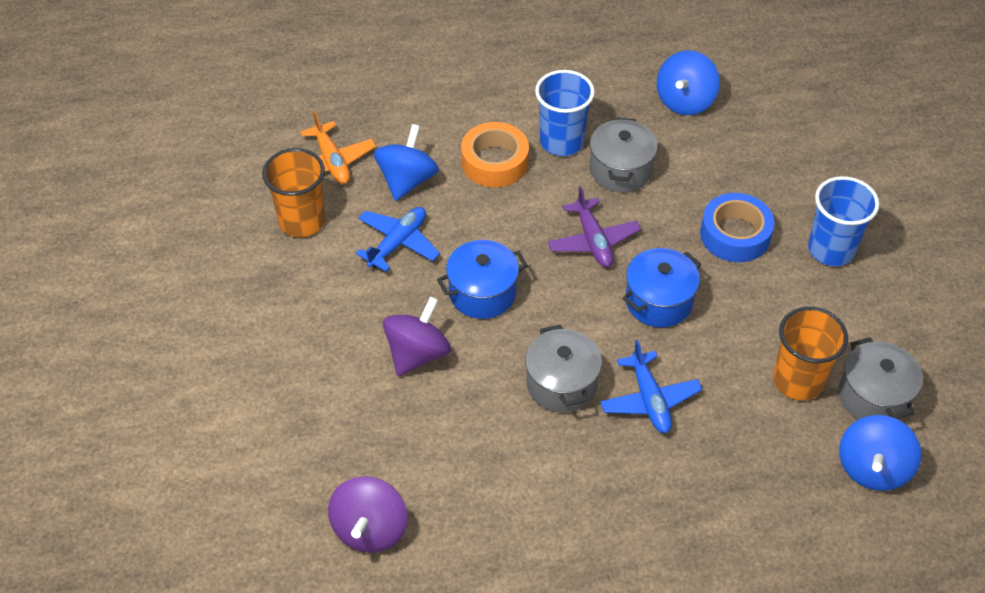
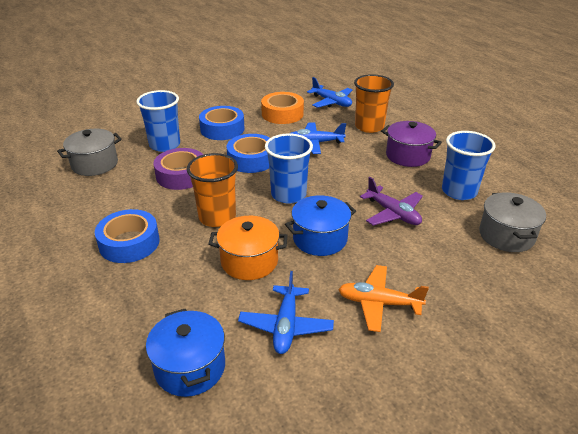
blue cup: [535,70,595,156] [808,176,879,266] = 2 -> [136,90,180,152] [265,133,313,204] [442,131,496,200] = 3
blue plane: [356,207,440,272] [600,340,702,433] = 2 -> [238,271,334,354] [290,122,346,154] [307,77,353,108] = 3
blue spinning top: [374,124,439,201] [657,50,720,115] [839,415,921,491] = 3 -> none = 0
blue tape: [700,193,774,262] = 1 -> [95,209,159,263] [199,106,245,140] [227,134,270,173] = 3
grey pot: [525,325,602,413] [590,117,658,192] [839,337,923,420] = 3 -> [57,129,122,176] [479,192,546,252] = 2
orange pot: none = 0 -> [208,216,288,280] = 1
purple pot: none = 0 -> [381,121,442,167] = 1
purple spinning top: [328,476,407,553] [383,296,451,376] = 2 -> none = 0
purple tape: none = 0 -> [153,148,203,190] = 1

